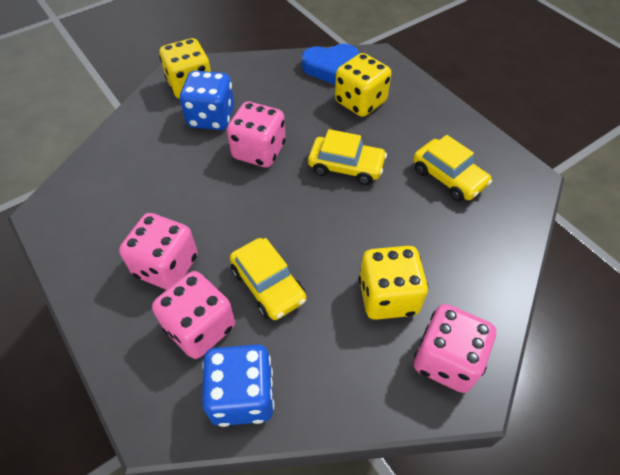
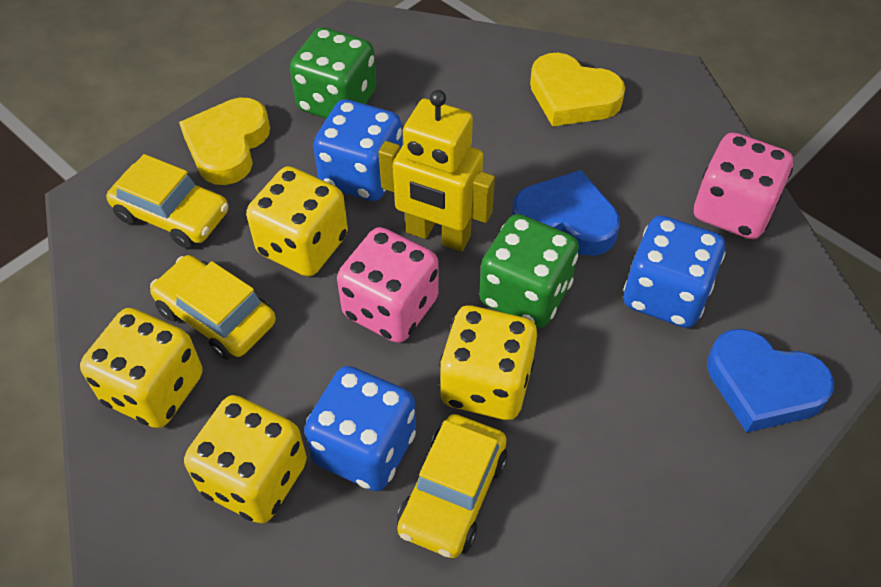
blue dice: [180,70,234,130] [202,345,274,427] = 2 -> [304,366,416,491] [313,99,402,201] [624,215,726,328] = 3
blue heart: [302,44,359,85] = 1 -> [512,170,620,256] [707,329,834,433] = 2
green dice: none = 0 -> [290,27,377,119] [479,214,579,328] = 2
pink dice: [119,213,198,290] [152,271,235,359] [227,102,286,168] [414,304,496,393] = 4 -> [337,227,439,343] [694,132,793,239] = 2
yellow dice: [159,38,211,99] [335,53,391,117] [359,246,428,320] = 3 -> [80,308,203,428] [184,395,307,524] [246,166,348,277] [439,305,537,420] = 4
yellow heart: none = 0 -> [179,98,270,185] [530,53,625,126] = 2
yellow robot: none = 0 -> [378,90,495,252] = 1

